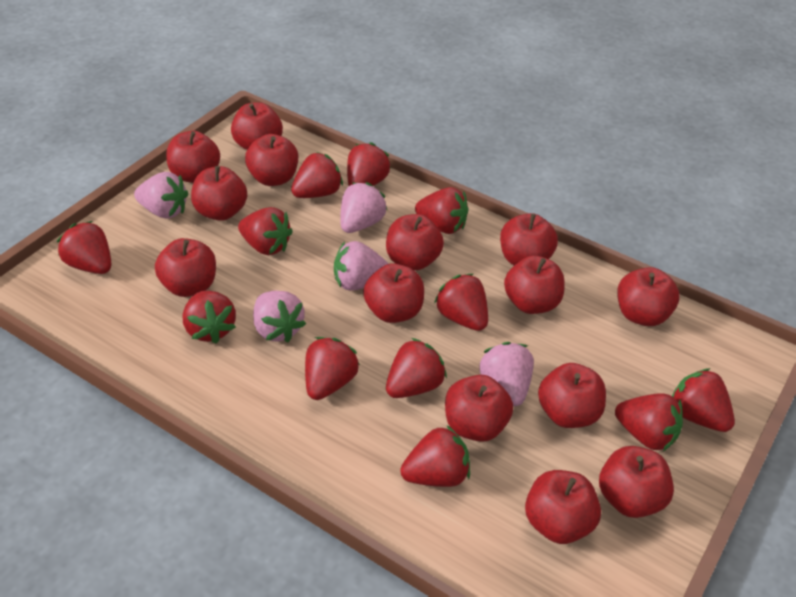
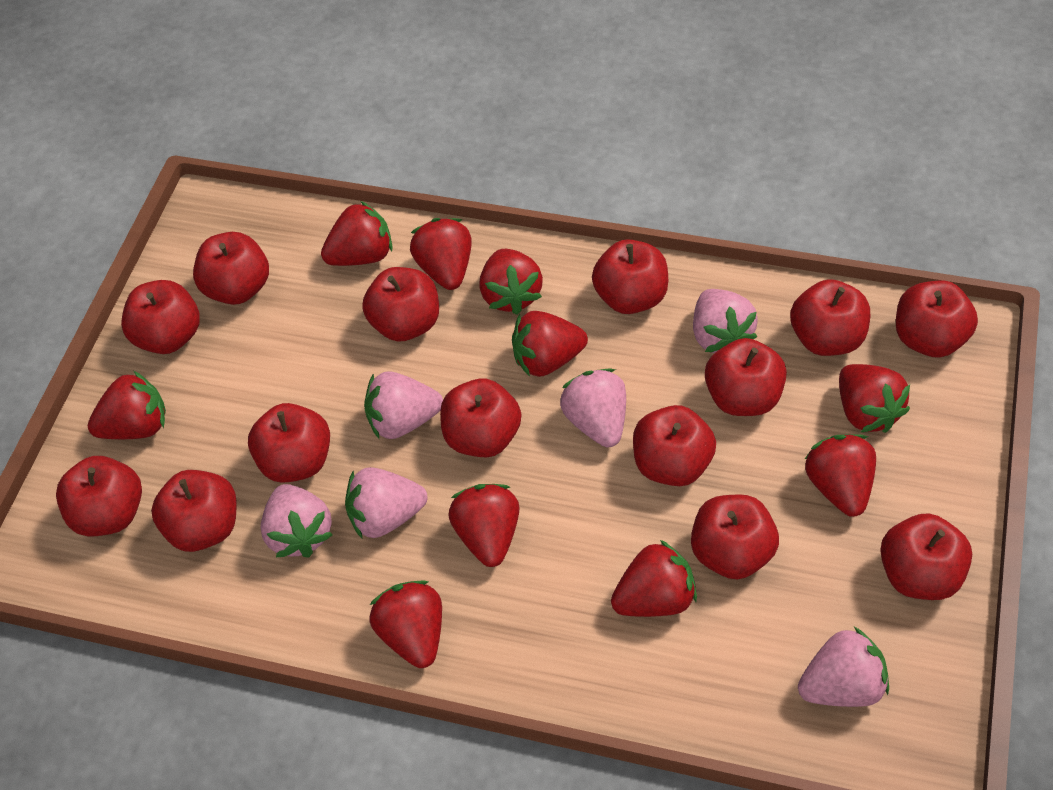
pink strawberry: [134,172,188,219] [253,291,306,342] [334,241,389,291] [340,182,387,233] [479,342,534,406] = 5 -> [261,484,333,558] [345,467,428,538] [364,371,443,439] [560,369,626,447] [693,289,758,353] [798,627,889,707] = 6
red strawberry: [57,221,111,274] [183,290,236,344] [238,207,293,255] [291,152,343,198] [305,337,360,400] [347,142,391,186] [386,338,447,398] [400,425,470,487] [415,187,468,234] [434,274,488,331] [615,393,683,451] [672,368,735,432] = 12 -> [88,371,166,439] [321,201,393,266] [370,580,442,668] [410,218,472,290] [448,484,519,567] [479,249,543,315] [512,311,588,377] [611,540,697,617] [805,434,876,517] [839,364,910,433] = 10

